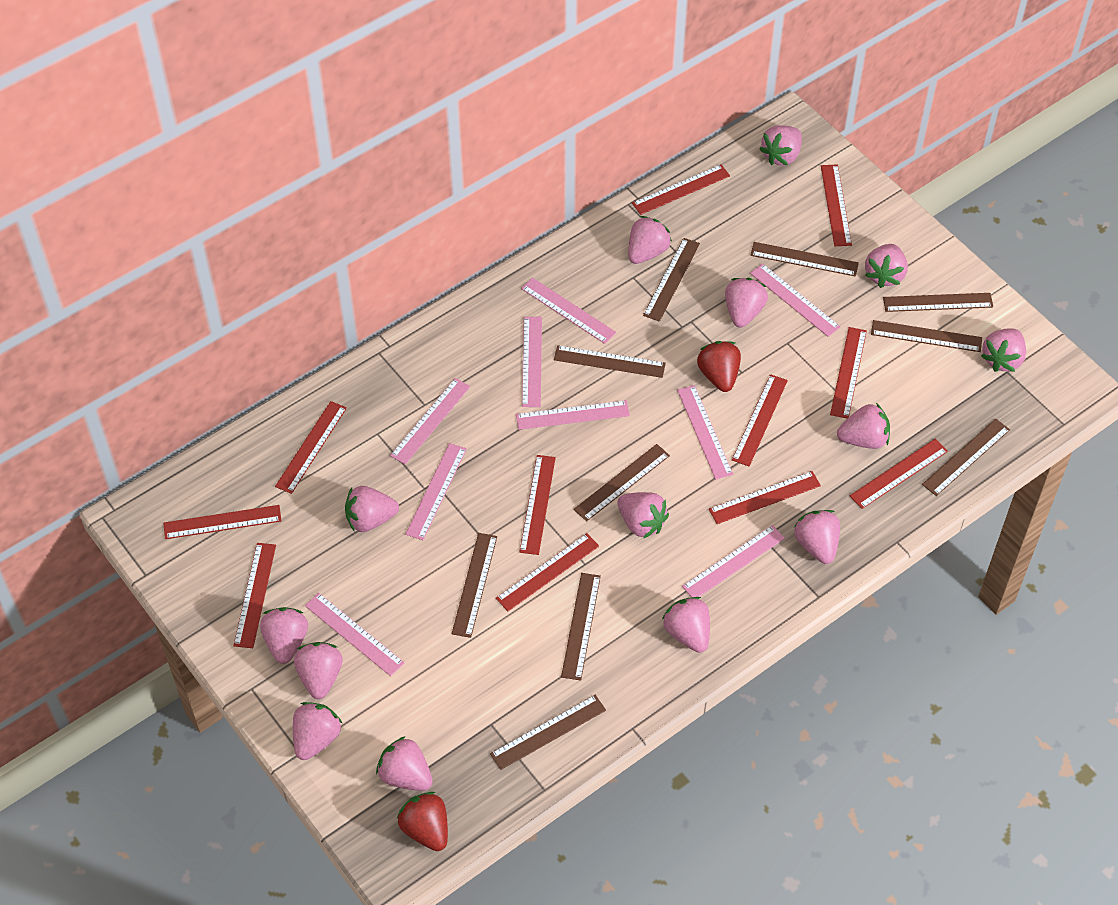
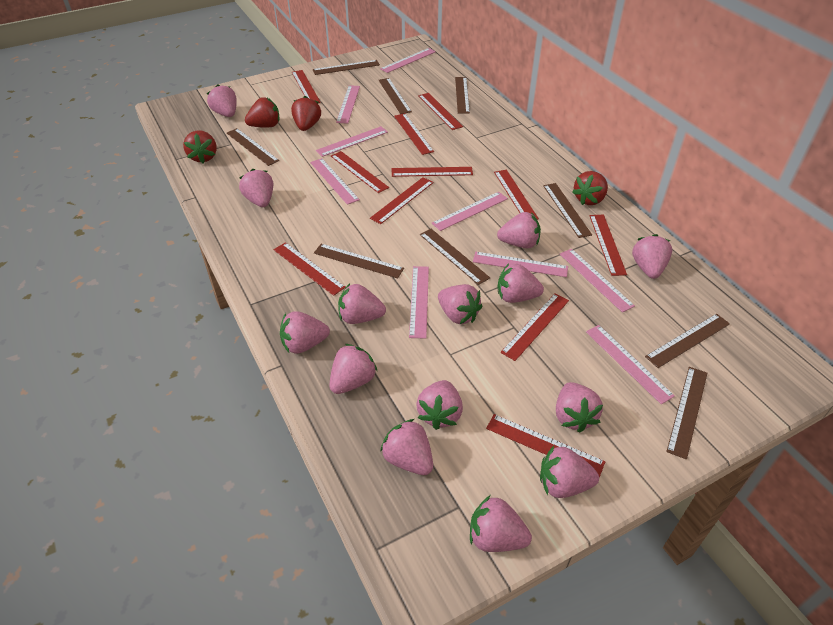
brown ruler: [452,533,497,638] [490,695,606,770] [554,345,666,378] [561,573,601,681] [574,444,670,522] [643,238,700,322] [750,242,859,277] [871,320,982,352] [883,293,993,312] [922,419,1010,496] = 10 -> [227,128,279,166] [313,60,380,75] [314,244,404,278] [378,78,412,114] [420,229,490,285] [455,77,470,113] [543,183,592,238] [645,313,730,368] [666,367,707,459] = 9
red strawberry: [397,792,448,851] [697,341,741,392] = 2 -> [183,130,217,163] [245,97,280,128] [291,96,321,131] [572,171,608,205] = 4

